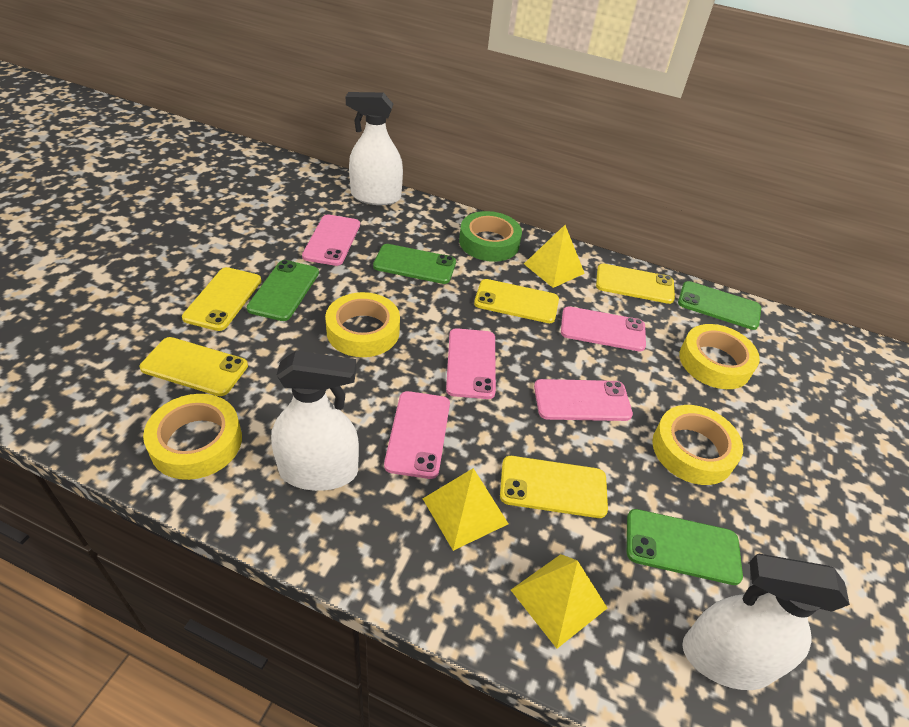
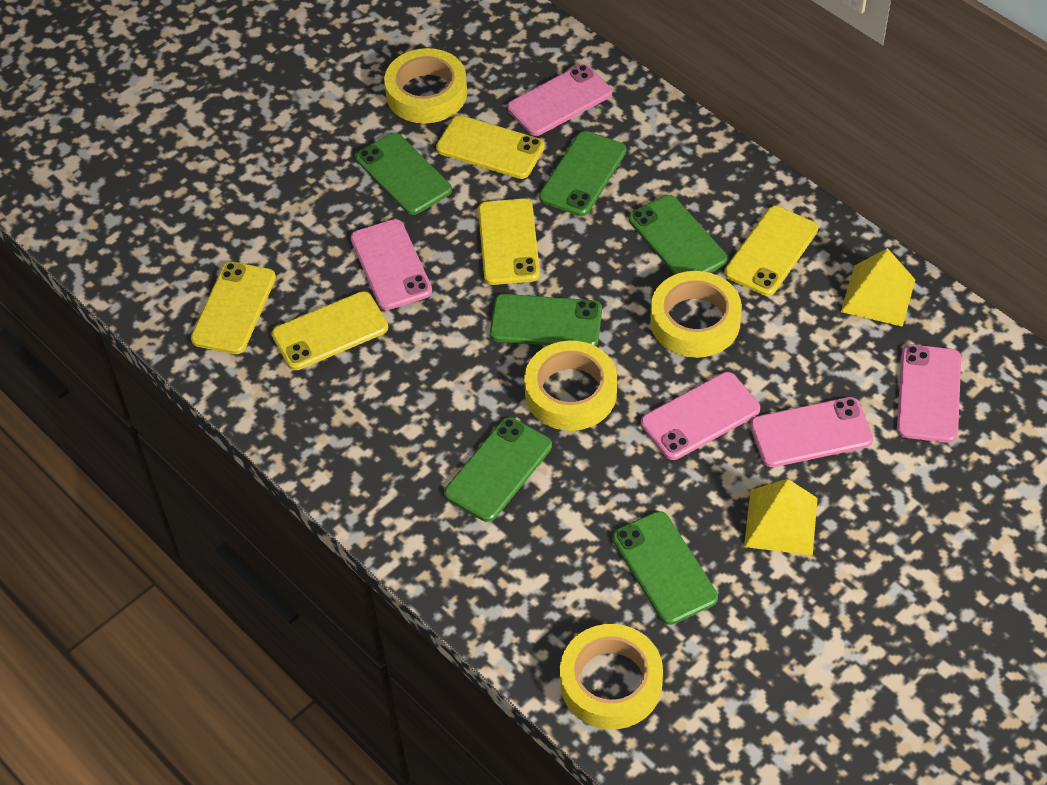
green phone: [247,260,319,321] [373,244,456,284] [627,509,743,585] [678,281,761,330] = 4 -> [356,133,452,215] [444,417,552,522] [490,294,602,346] [539,131,626,216] [612,511,718,625] [629,195,727,274] = 6
green tape: [459,211,522,262] = 1 -> none = 0
white spray bottle: [271,351,359,491] [346,92,403,205] [682,554,850,690] = 3 -> none = 0
yellow pyramid: [423,468,508,551] [511,554,607,649] [524,225,585,288] = 3 -> [744,479,818,556] [841,248,915,327] = 2

